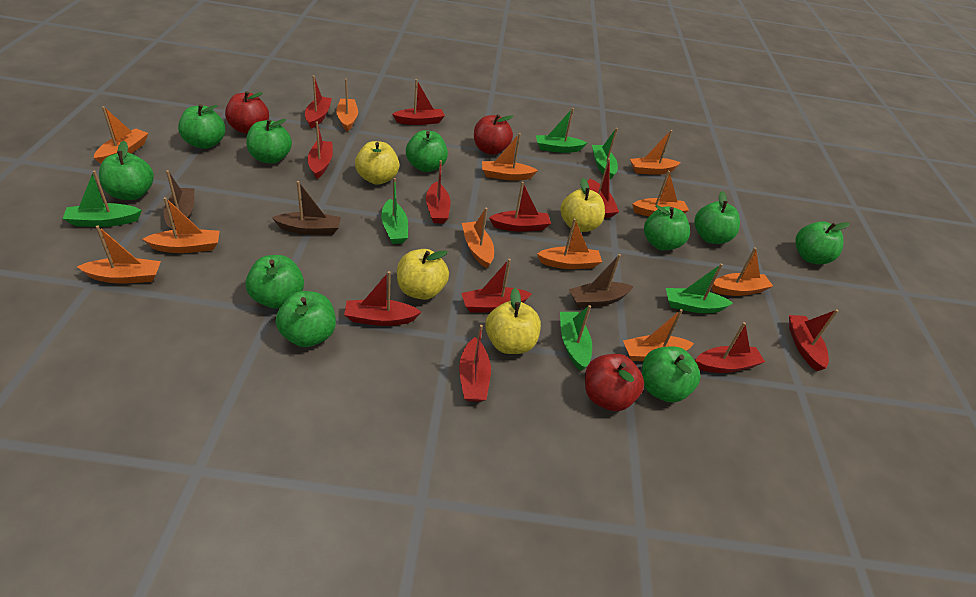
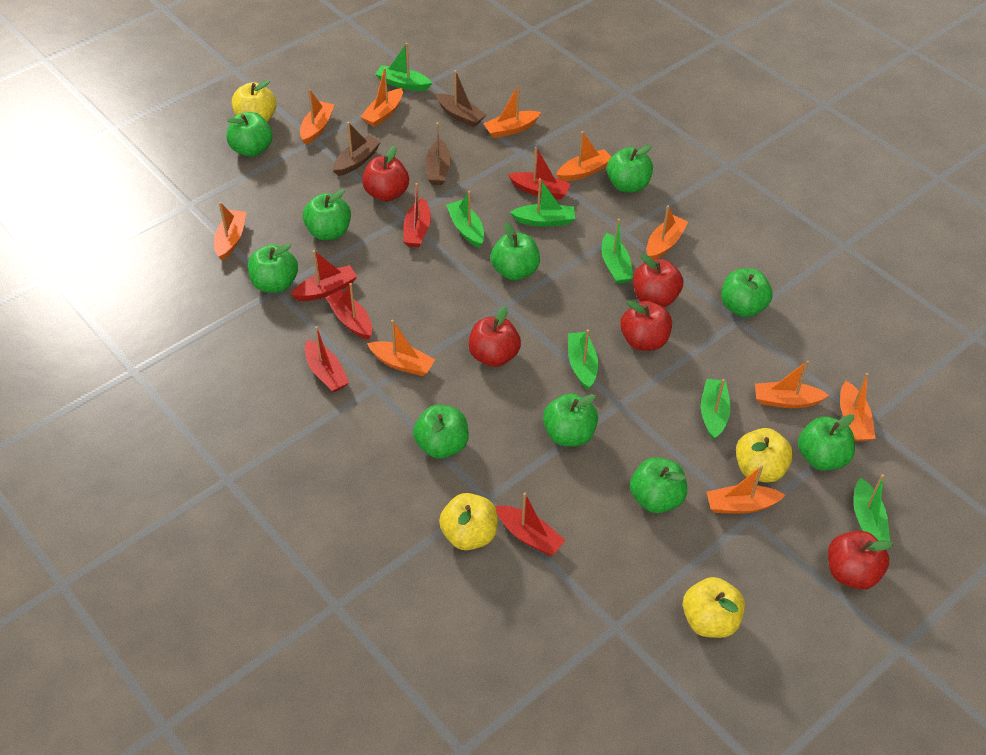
green boat: [63,170,142,227] [381,178,408,244] [536,108,587,153] [560,305,592,371] [592,128,618,180] [666,264,733,313] = 6 -> [375,43,432,91] [446,191,484,248] [510,178,575,227] [568,329,598,390] [602,219,633,284] [701,379,731,440] [853,474,890,541] = 7
orange boat: [77,225,161,284] [94,106,148,164] [143,197,220,253] [336,78,358,132] [462,208,494,268] [482,133,538,181] [537,218,602,269] [623,309,694,361] [630,130,681,175] [632,171,689,216] [712,247,773,296] = 11 -> [214,202,246,261] [300,89,335,145] [361,67,403,127] [367,320,436,376] [483,85,541,138] [556,131,611,181] [646,205,688,260] [707,465,785,514] [755,360,829,408] [840,373,876,442] = 10
red apple: [225,91,269,134] [474,114,513,155] [585,354,644,411] = 3 -> [362,146,409,202] [468,306,521,367] [620,300,672,351] [633,254,683,307] [828,531,893,589] = 5
red boat: [305,75,332,128] [308,122,333,179] [344,271,421,326] [392,79,445,125] [426,160,451,224] [459,325,491,402] [461,259,532,312] [489,182,551,232] [588,158,619,218] [695,322,765,373] [789,309,838,371] = 11 -> [291,250,357,301] [305,326,349,393] [326,283,372,340] [403,183,431,247] [495,493,566,556] [508,147,571,200] = 6

